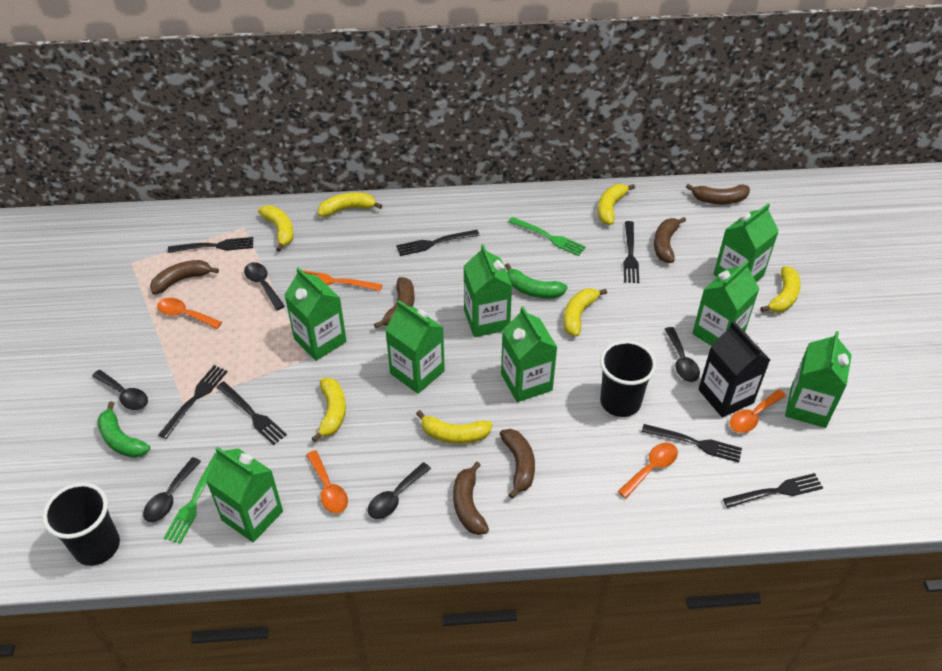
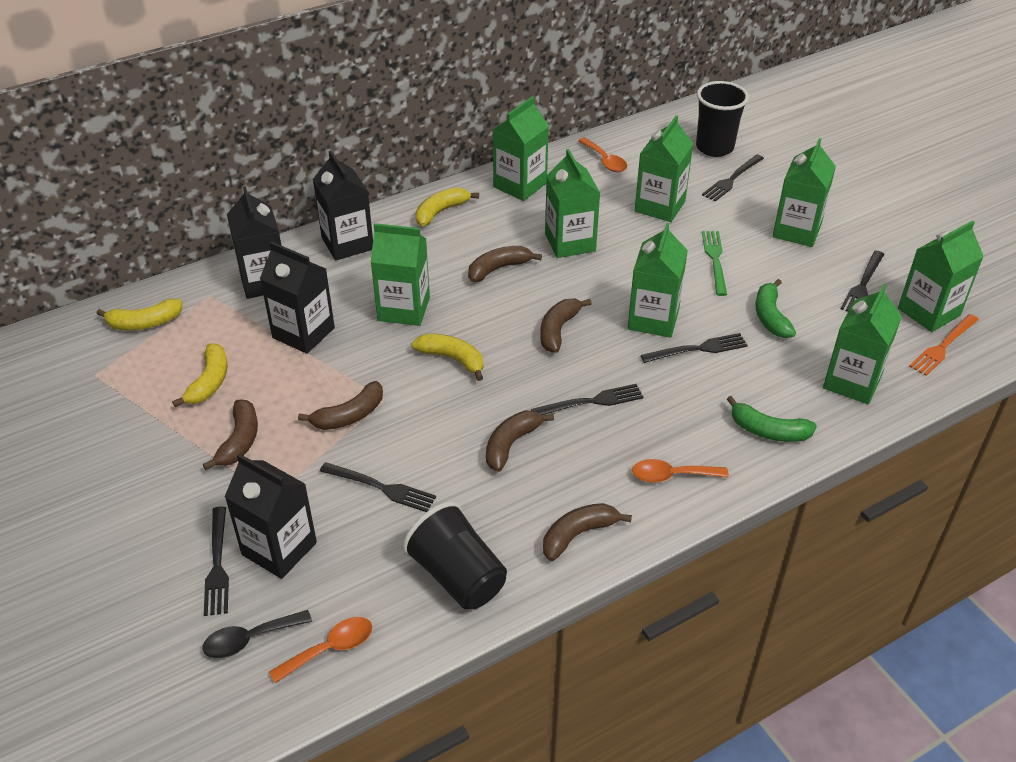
black carton: [698,321,770,418] = 1 -> [225,454,317,579] [227,186,282,299] [260,241,335,354] [313,151,373,261] = 4
black fork: [158,365,228,439] [168,237,253,253] [217,381,287,445] [396,230,480,256] [623,221,639,283] [642,424,742,463] [723,473,823,508] = 7 -> [204,506,229,616] [320,462,436,512] [531,384,643,415] [641,333,748,363] [702,154,764,201] [841,250,885,312] = 6
black spoon: [92,370,148,410] [143,457,201,522] [244,262,285,310] [368,462,431,519] [664,327,700,382] = 5 -> [203,610,312,658] = 1
green fork: [164,453,217,544] [508,217,586,256] = 2 -> [702,231,727,296] = 1
orange spoon: [157,298,222,329] [306,450,348,513] [618,442,678,498] [730,389,786,433] = 4 -> [269,617,372,683] [578,138,627,172] [632,459,729,483] = 3
yellow banana: [258,206,294,252] [312,378,346,442] [318,192,382,217] [416,410,492,444] [564,288,607,337] [598,184,635,225] [761,266,801,313] = 7 -> [96,299,182,330] [172,343,228,407] [412,334,483,381] [415,187,479,226] = 4

